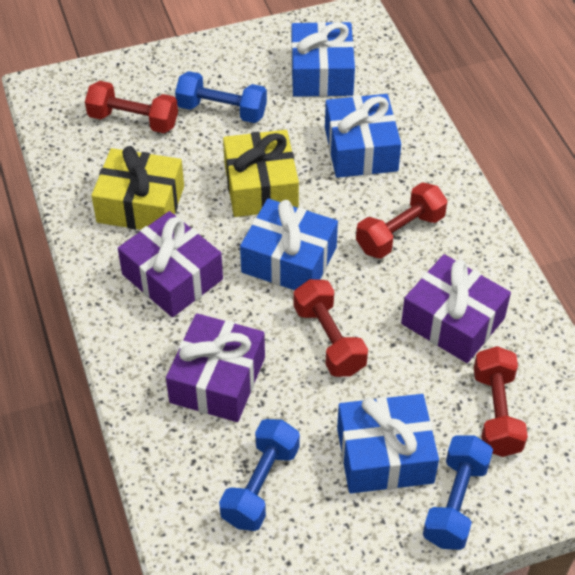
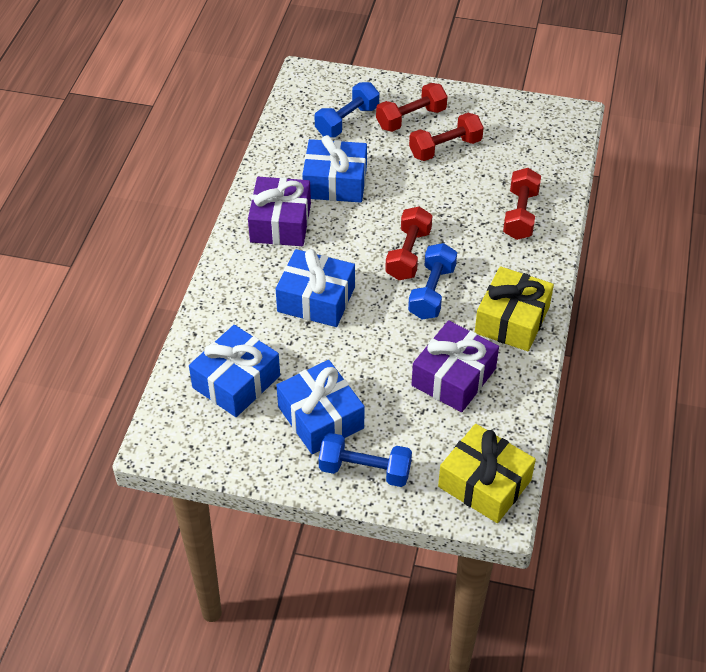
purple gift: [118,211,223,317] [166,313,265,422] [401,254,511,363] = 3 -> [248,177,311,246] [412,320,499,412] = 2

